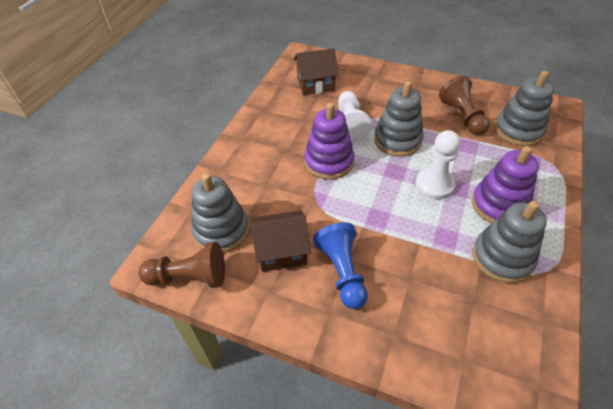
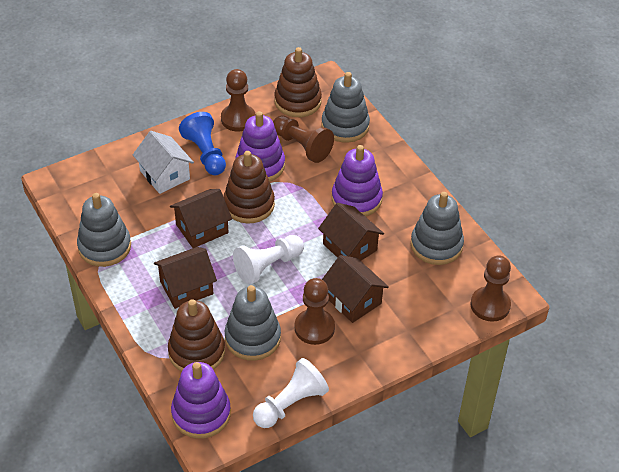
brown house: [250,210,311,272] [294,48,339,95] = 2 -> [154,247,217,309] [170,189,232,248] [318,203,384,261] [322,255,389,323] = 4
brown pawn: [139,242,225,288] [439,76,490,135] = 2 -> [221,69,256,131] [273,115,334,163] [295,278,335,345] [471,256,511,322] = 4
brown stacking toy: none = 0 -> [168,299,225,372] [224,151,275,223] [274,47,322,117] = 3
purple stacking toy: [304,103,354,180] [472,146,539,224] = 2 -> [171,362,231,439] [235,111,285,182] [332,145,383,217] = 3
white house: none = 0 -> [133,131,194,194] = 1

